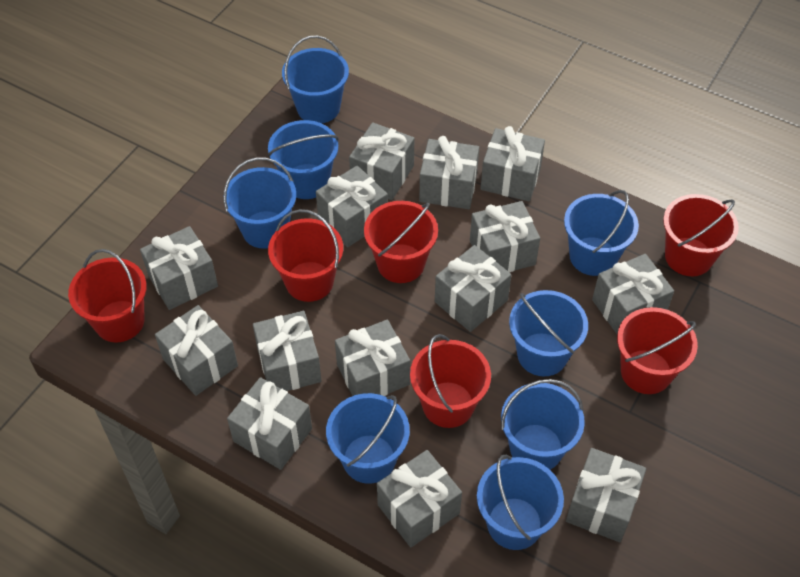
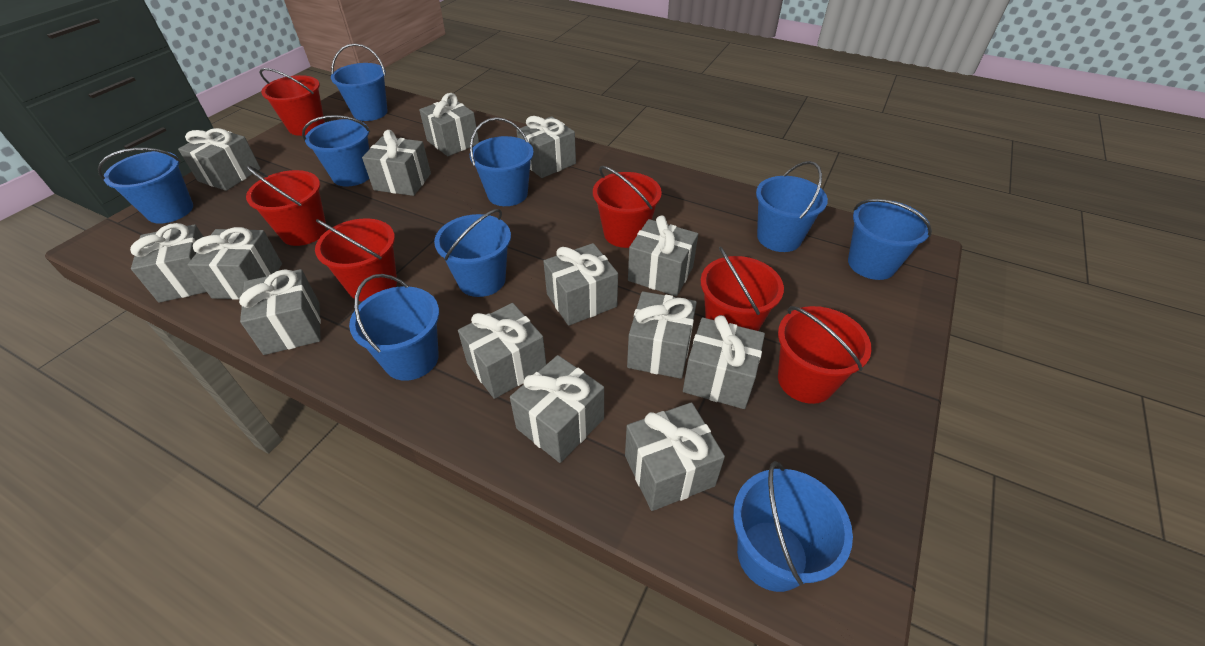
blue bucket: [223,157,296,249] [268,120,339,199] [282,35,349,123] [326,393,410,484] [477,455,564,550] [501,379,585,470] [509,290,588,376] [564,190,639,276] = 8 -> [98,148,193,224] [302,115,370,187] [331,43,388,121] [349,274,439,381] [434,209,511,297] [469,117,534,206] [733,461,853,592] [756,161,828,252] [848,199,932,280] = 9

